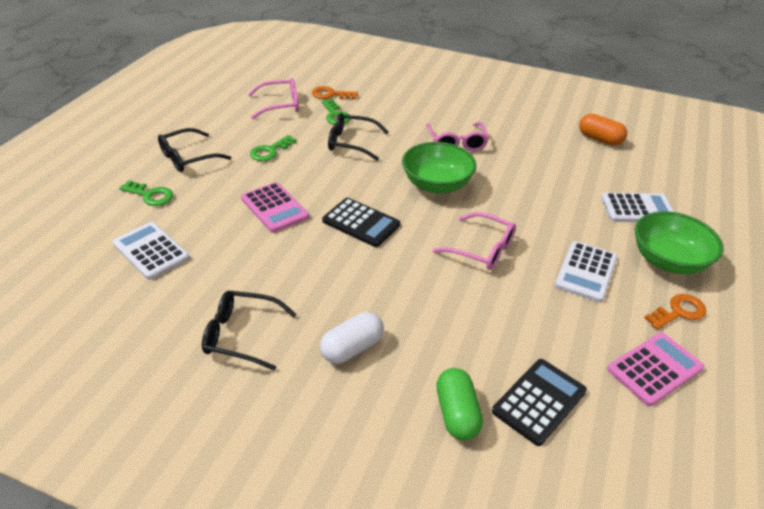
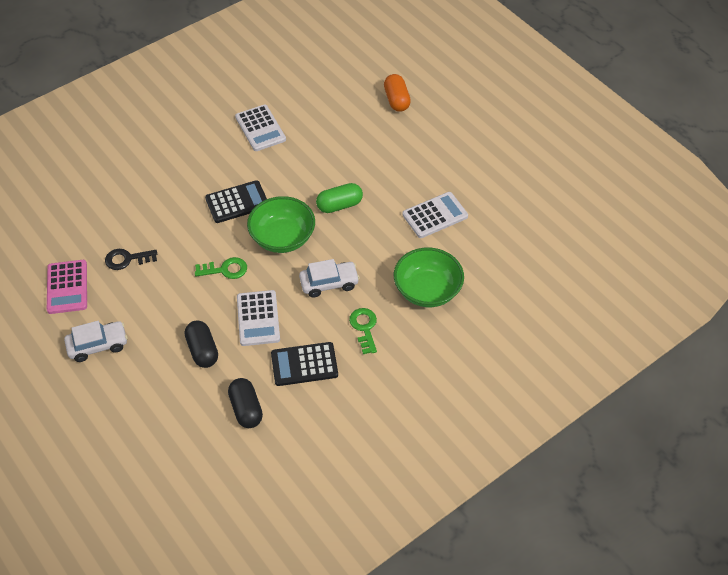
black capsule: none = 0 -> [185,320,218,368] [228,378,263,428] = 2
black glasses: [158,128,231,172] [202,291,297,370] [328,113,389,161] = 3 -> none = 0
black key: none = 0 -> [105,249,157,270] = 1
green key: [119,180,173,206] [250,135,297,161] [322,99,350,125] = 3 -> [195,257,247,279] [349,308,377,354] = 2
orange key: [312,86,358,99] [644,294,706,329] = 2 -> none = 0
pink calculator: [241,182,309,233] [607,332,704,406] = 2 -> [47,260,87,314] = 1
pink glasses: [248,78,299,119] [427,122,489,151] [433,212,516,270] = 3 -> none = 0
white capsule: [320,312,384,364] = 1 -> none = 0
white car: none = 0 -> [64,321,128,362] [299,259,360,298] = 2

